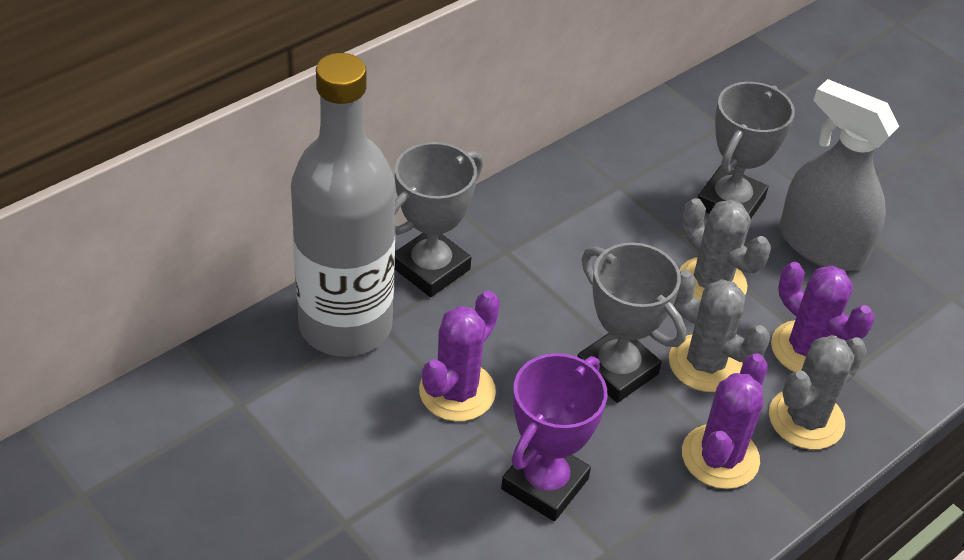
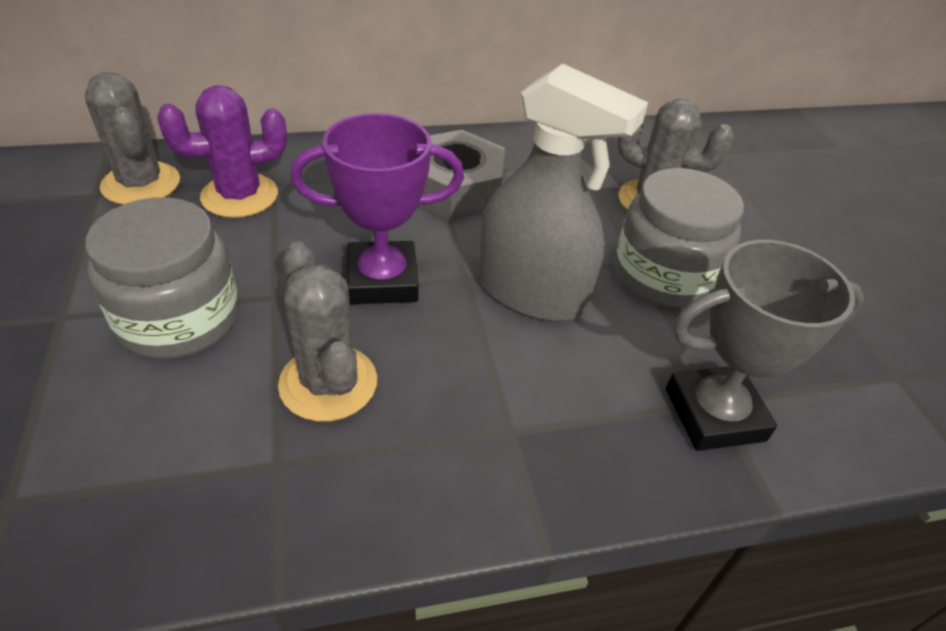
grey bottle: [291,53,395,357] = 1 -> none = 0
grey jar: none = 0 -> [85,197,239,359] [614,168,744,308] = 2
grey nut: none = 0 -> [418,130,505,221] = 1
grey trophy: [395,142,483,297] [577,242,686,403] [698,82,795,218] = 3 -> [666,240,864,451] = 1
purple cactus: [419,291,500,421] [682,353,768,489] [771,262,874,372] = 3 -> [157,85,287,218] = 1

